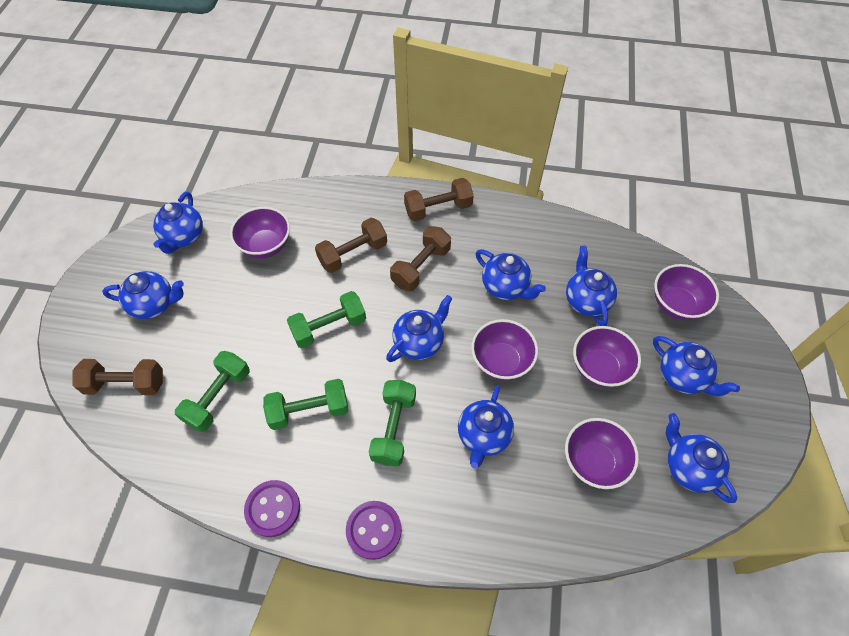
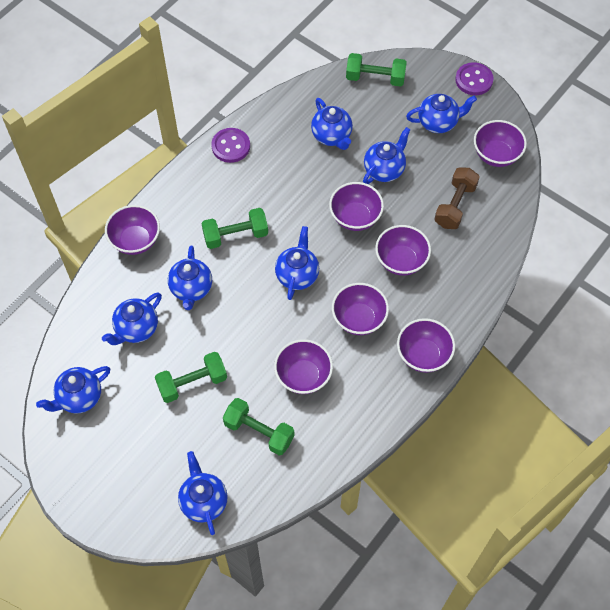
brown dumbbell: [72,359,163,395] [315,218,387,273] [390,226,451,291] [404,178,474,221] = 4 -> [434,168,479,229] = 1
purple bowl: [230,207,290,259] [471,319,538,381] [565,418,639,489] [573,326,641,388] [654,264,719,321] = 5 -> [105,205,160,255] [274,339,333,394] [329,182,384,231] [332,283,389,335] [375,225,431,275] [397,318,455,373] [474,120,527,167] = 7

